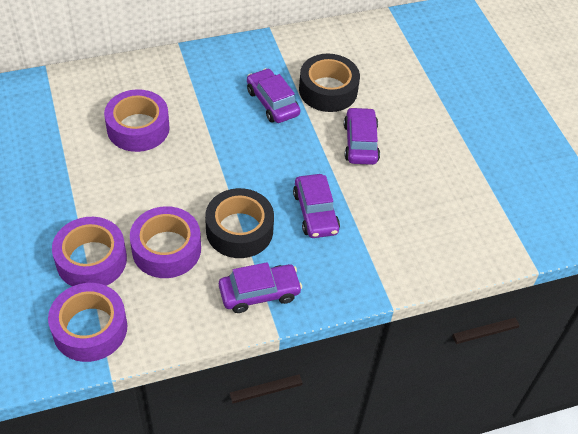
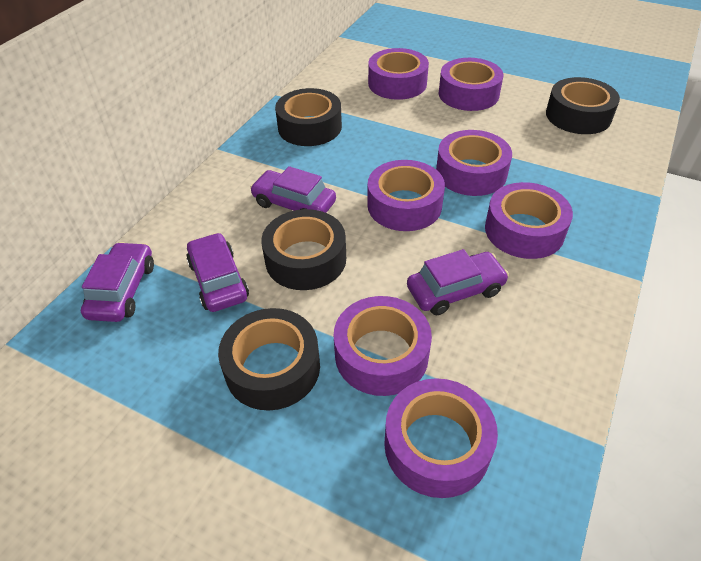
black tape: [205,188,274,258] [299,54,360,112] = 2 -> [218,308,320,411] [261,209,346,290] [275,88,342,146] [546,77,620,134] = 4
purple tape: [48,283,127,362] [52,217,127,286] [104,89,170,152] [130,206,201,278] = 4 -> [334,296,432,396] [367,160,445,231] [368,48,429,100] [384,378,498,498] [436,130,512,196] [439,58,503,111] [485,182,573,259] = 7

